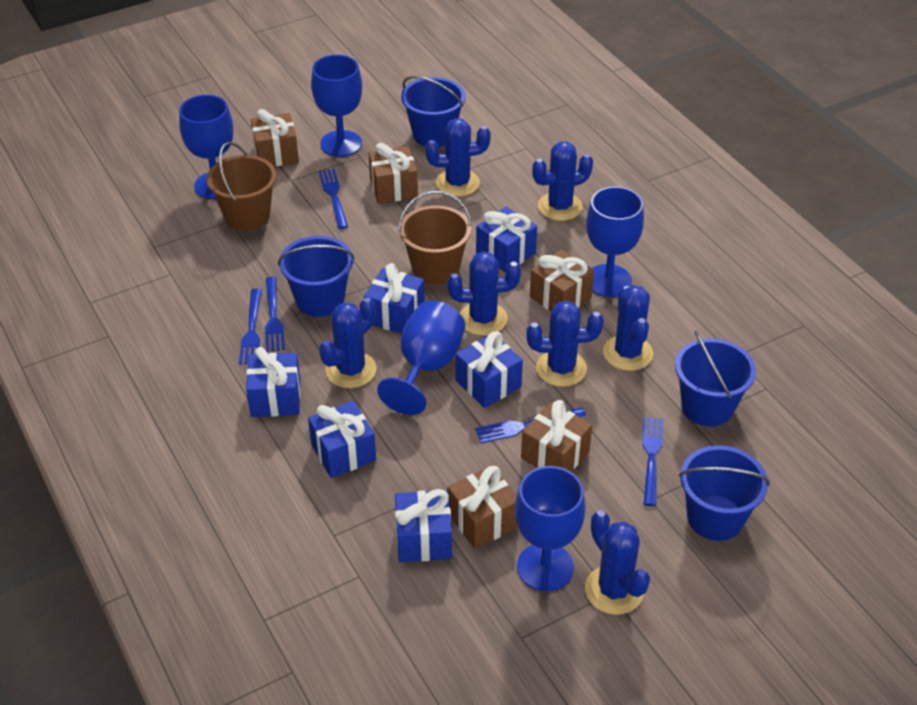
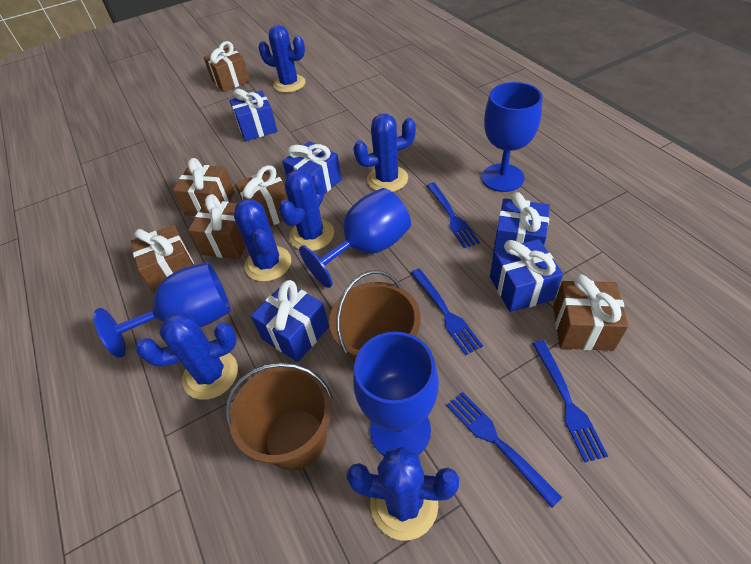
blue bucket: [278,236,355,317] [401,76,466,147] [675,331,756,426] [679,445,770,541] = 4 -> none = 0
blue cactus: [319,298,376,388] [425,118,491,197] [447,251,521,336] [526,301,604,387] [532,142,593,221] [585,510,650,615] [603,285,653,371] = 7 -> [136,313,238,400] [234,199,291,282] [258,25,306,93] [278,170,334,251] [346,447,459,540] [353,114,416,192] = 6
blue fork: [239,289,262,365] [265,277,285,352] [319,169,348,229] [475,408,586,443] [642,417,663,506] = 5 -> [411,268,483,355] [426,183,480,248] [447,392,562,508] [533,340,608,462] = 4
blue gift: [246,347,301,417] [308,401,376,478] [364,263,424,334] [395,489,452,562] [456,331,523,408] [476,207,537,273] = 6 -> [229,89,277,141] [251,280,329,362] [282,141,342,194] [490,239,563,312] [493,192,550,253] = 5
blue goblet: [179,95,233,199] [311,55,362,157] [377,300,465,415] [515,466,585,591] [586,186,644,297] = 5 -> [94,262,231,358] [299,188,411,288] [353,332,439,455] [482,82,542,192] = 4
brown gift: [251,109,299,166] [369,143,418,204] [448,466,518,549] [521,400,592,472] [530,249,594,312] = 5 -> [131,225,194,294] [172,158,235,216] [188,194,246,259] [204,41,250,92] [235,165,288,227] [553,274,629,351] = 6

